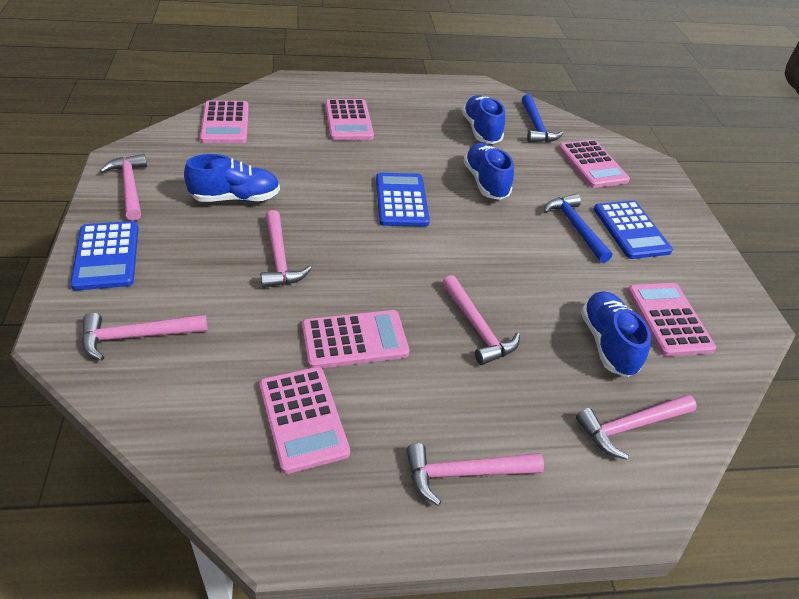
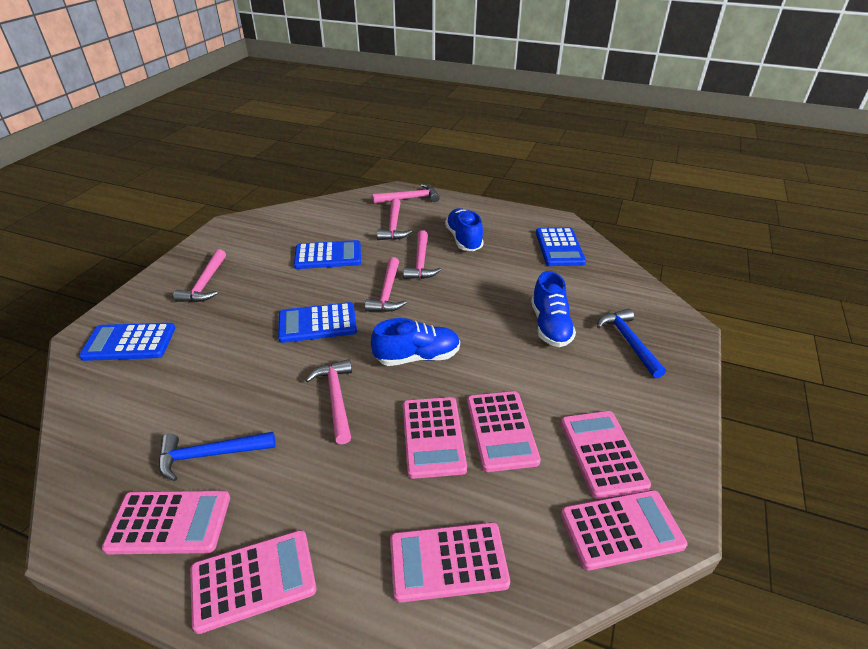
blue calculator: [70,221,139,290] [376,173,430,227] [594,200,673,259] = 3 -> [79,323,175,361] [278,302,357,343] [294,240,361,269] [536,227,586,266] = 4
blue shoe: [184,154,280,202] [462,95,505,144] [464,143,514,200] [581,291,651,377] = 4 -> [371,318,460,366] [445,208,484,251] [531,271,576,347] = 3
pink calculator: [200,100,249,143] [259,367,350,474] [302,310,409,368] [325,99,374,140] [558,140,630,188] [627,283,716,356] = 6 -> [102,490,230,554] [190,530,317,634] [390,522,510,603] [403,397,467,479] [467,391,541,472] [561,411,651,499] [561,490,688,570] = 7

